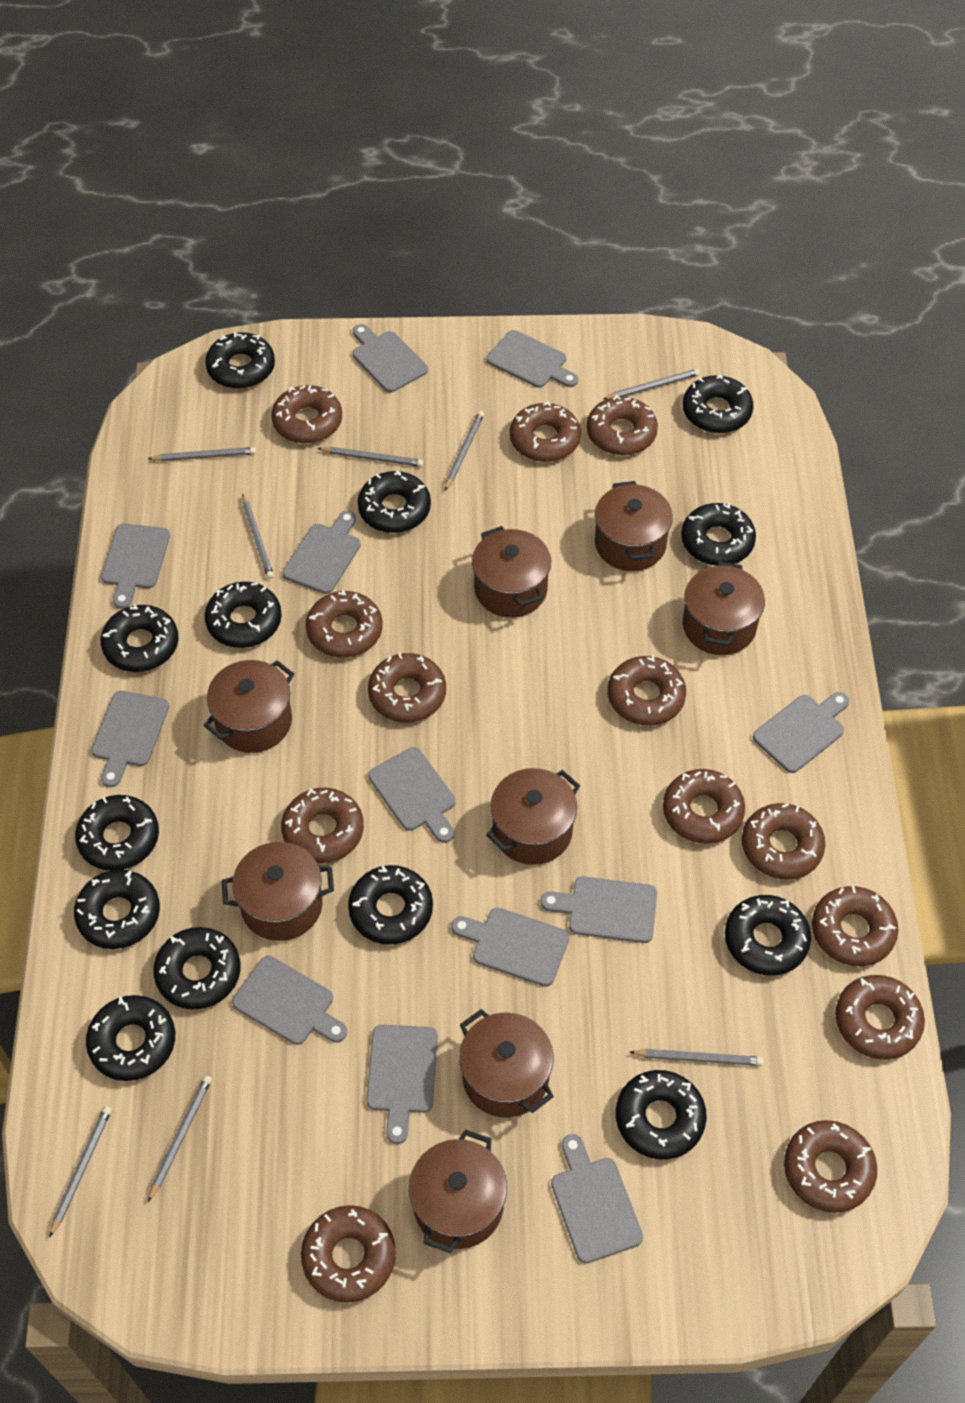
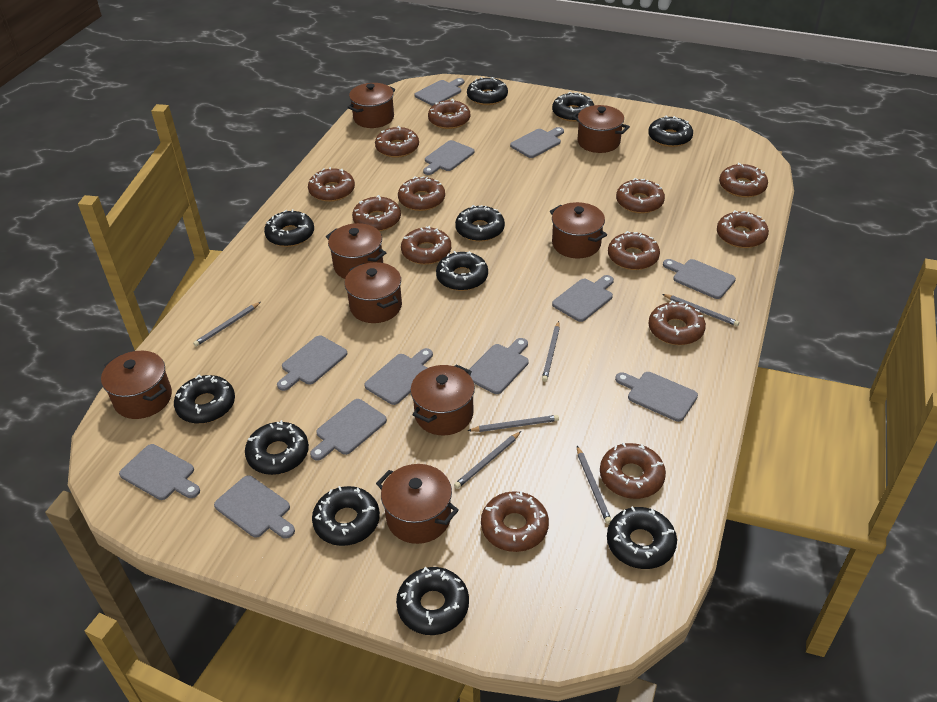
black donut: [74,869,160,949] [75,795,159,871] [86,995,175,1081] [101,604,179,672] [153,927,241,1010] [205,332,275,389] [205,582,282,648] [348,865,433,945] [358,470,431,533] [616,1070,707,1160] [681,503,756,566] [683,374,753,433] [725,895,811,975] = 13 -> [174,375,235,424] [245,420,309,475] [264,209,314,247] [312,486,380,546] [396,567,469,635] [436,251,488,291] [455,205,505,242] [467,77,508,105] [552,92,594,122] [607,506,677,569] [648,116,693,147] = 11
grey pencil: [49,1106,112,1238] [148,447,256,461] [148,1075,212,1202] [242,494,274,579] [317,447,423,467] [445,411,484,490] [604,369,700,400] [630,1049,764,1066] = 8 -> [193,302,261,347] [454,431,521,489] [467,415,559,432] [542,321,560,382] [577,446,611,524] [662,294,739,326] = 6

